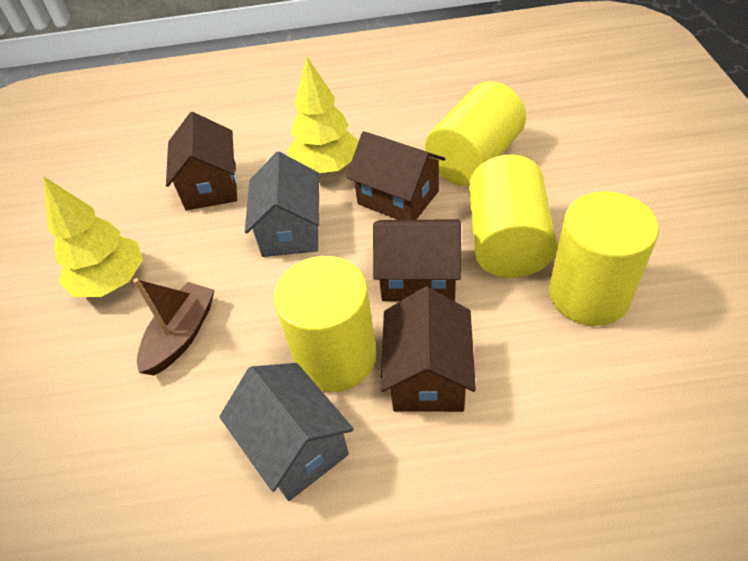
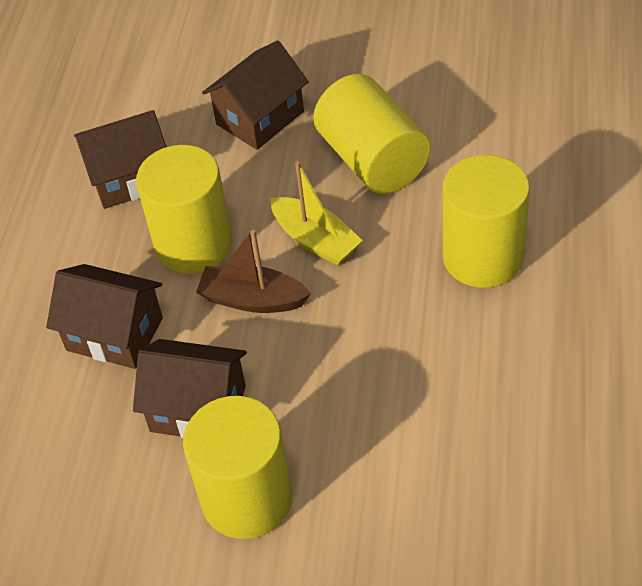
grey house: [219,363,354,501] [245,152,320,257] = 2 -> none = 0
yellow boat: none = 0 -> [271,161,363,265] = 1
yellow tree: [43,176,143,297] [287,57,359,173] = 2 -> none = 0

